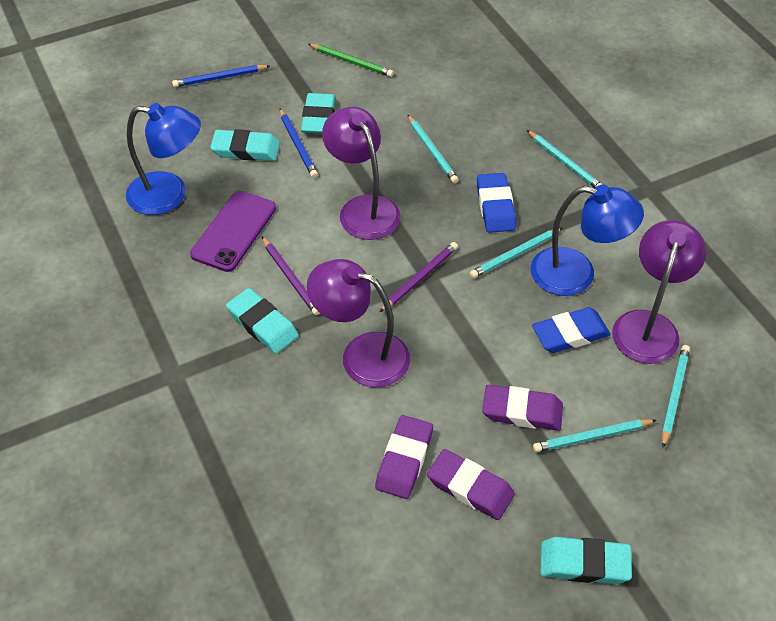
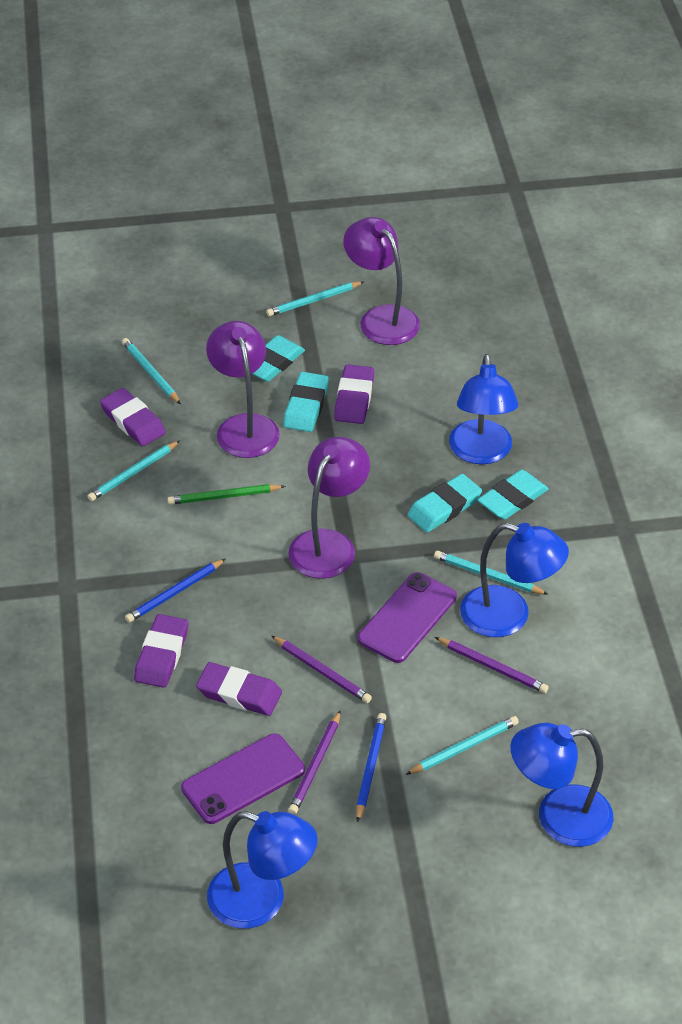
blue eraser: [477,173,516,233] [532,307,611,353] = 2 -> none = 0
blue lamp: [126,103,201,215] [531,184,644,296] = 2 -> [207,811,317,929] [449,354,518,464] [460,523,569,637] [510,723,614,847] = 4
purple eraser: [375,415,433,499] [427,449,515,520] [482,385,563,431] = 3 -> [100,388,166,446] [134,614,188,688] [196,662,282,716] [334,364,374,424] = 4
purple pencil: [262,237,320,315] [379,242,458,312] = 2 -> [272,636,372,703] [288,710,341,815] [435,637,549,693] = 3
purple phone: [190,191,276,272] = 1 -> [181,733,305,824] [358,572,457,663] = 2

